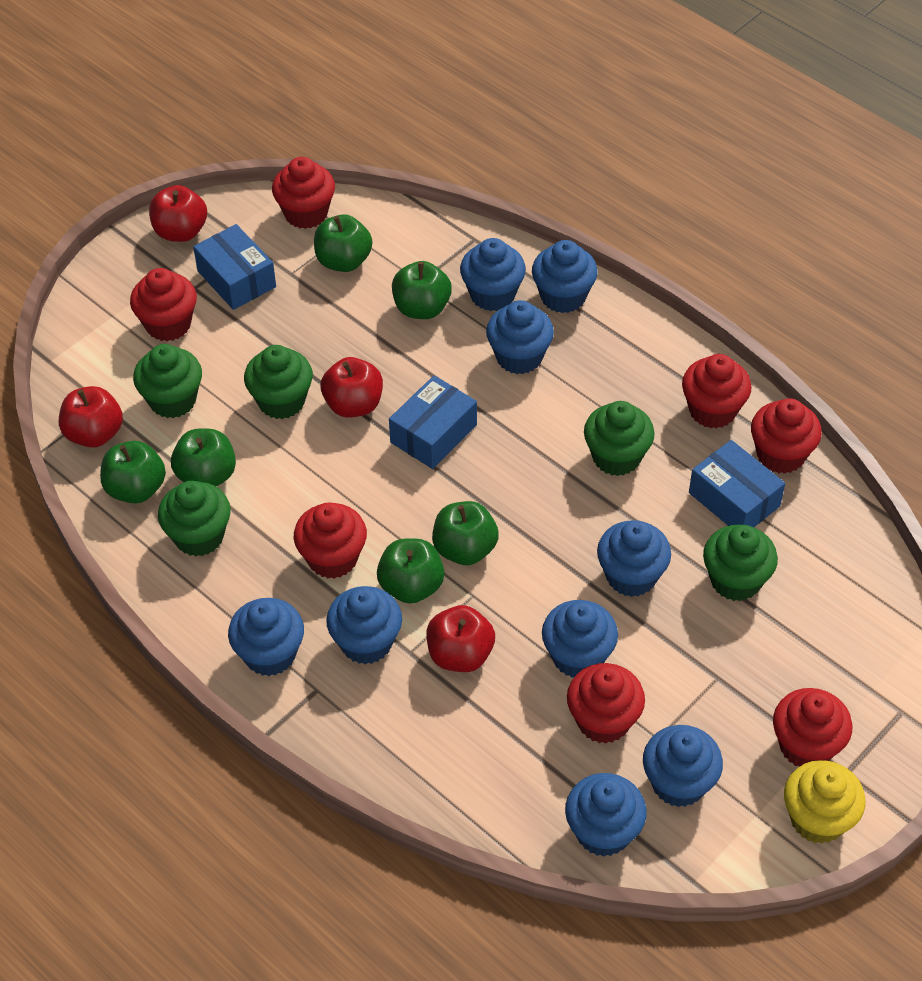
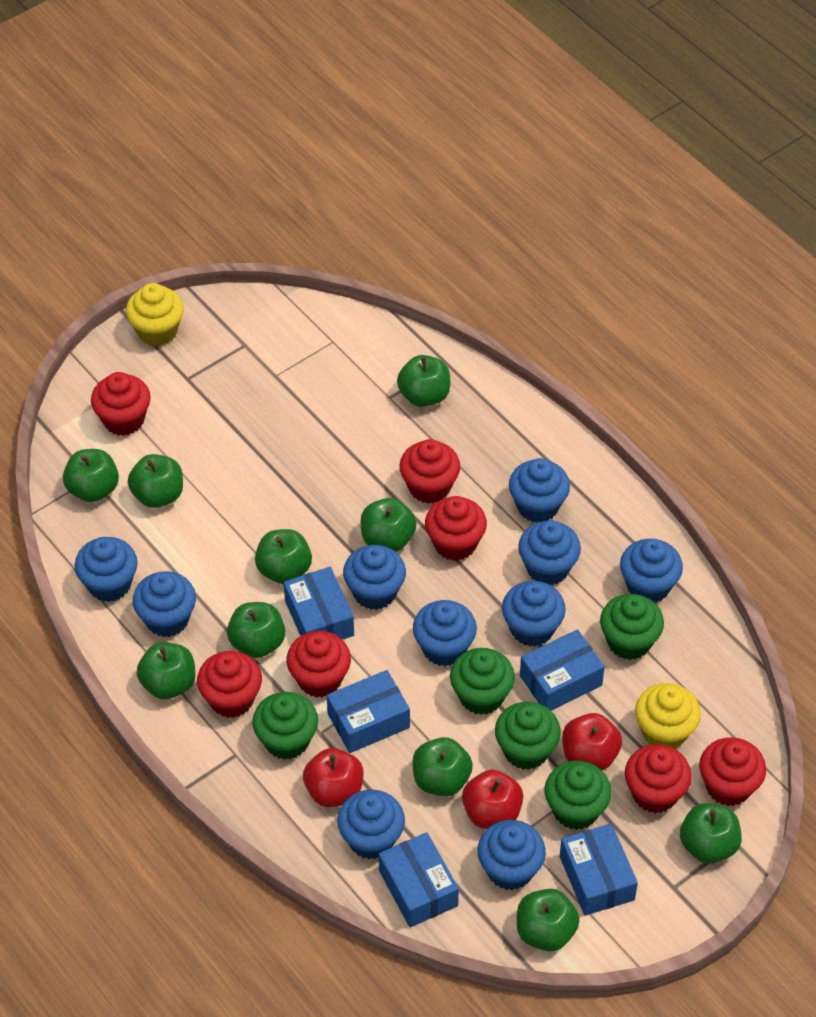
blue box: [193,224,276,310] [389,375,477,469] [689,440,785,527] = 3 -> [284,567,354,640] [327,670,410,753] [379,832,459,927] [520,629,605,711] [560,823,638,916] = 5
blue cupcake: [228,598,304,676] [326,586,402,664] [460,238,526,311] [486,300,554,374] [532,240,598,313] [542,600,618,678] [565,773,647,857] [597,520,671,597] [643,725,723,807] = 9 -> [74,537,138,602] [133,571,196,637] [337,789,405,859] [343,545,406,610] [413,600,477,666] [478,820,546,890] [502,581,566,647] [509,458,570,522] [518,520,581,585] [620,539,683,603] = 10
green apple: [100,441,166,503] [171,428,236,487] [314,214,372,272] [377,538,444,604] [392,261,452,319] [432,501,499,565] = 6 -> [63,449,119,502] [128,454,183,508] [136,642,195,699] [227,602,285,658] [255,529,312,584] [360,498,416,552] [397,355,450,407] [412,737,473,796] [517,889,580,951] [680,803,742,864] = 10
red apple: [59,386,123,448] [149,185,207,242] [321,357,383,417] [426,605,495,672] = 4 -> [303,748,364,807] [462,770,523,829] [562,713,622,771] = 3
yellow cupcake: [784,760,866,844] = 1 -> [126,283,184,346] [635,683,701,749] = 2

